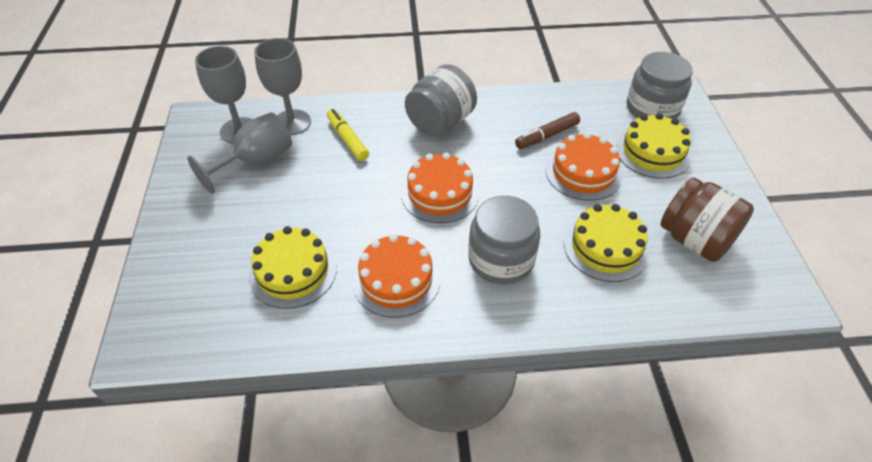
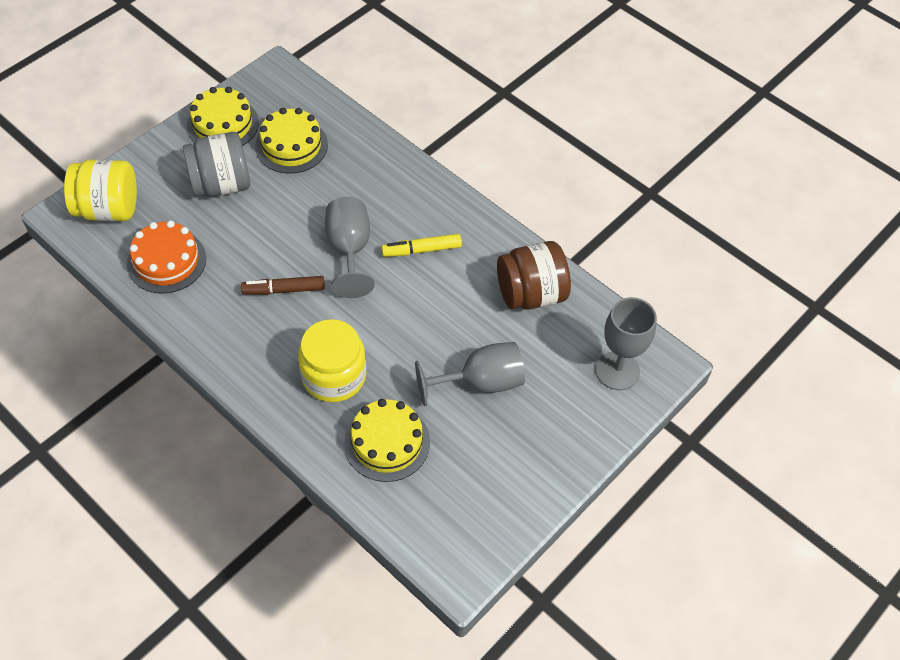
grey jar: [405,64,477,136] [468,196,540,284] [627,52,693,119] = 3 -> [183,132,250,197] = 1
orange cake: [352,234,440,318] [401,153,479,223] [545,132,622,201] = 3 -> [127,220,206,293] = 1
yellow jar: none = 0 -> [64,160,137,221] [298,319,366,402] = 2

